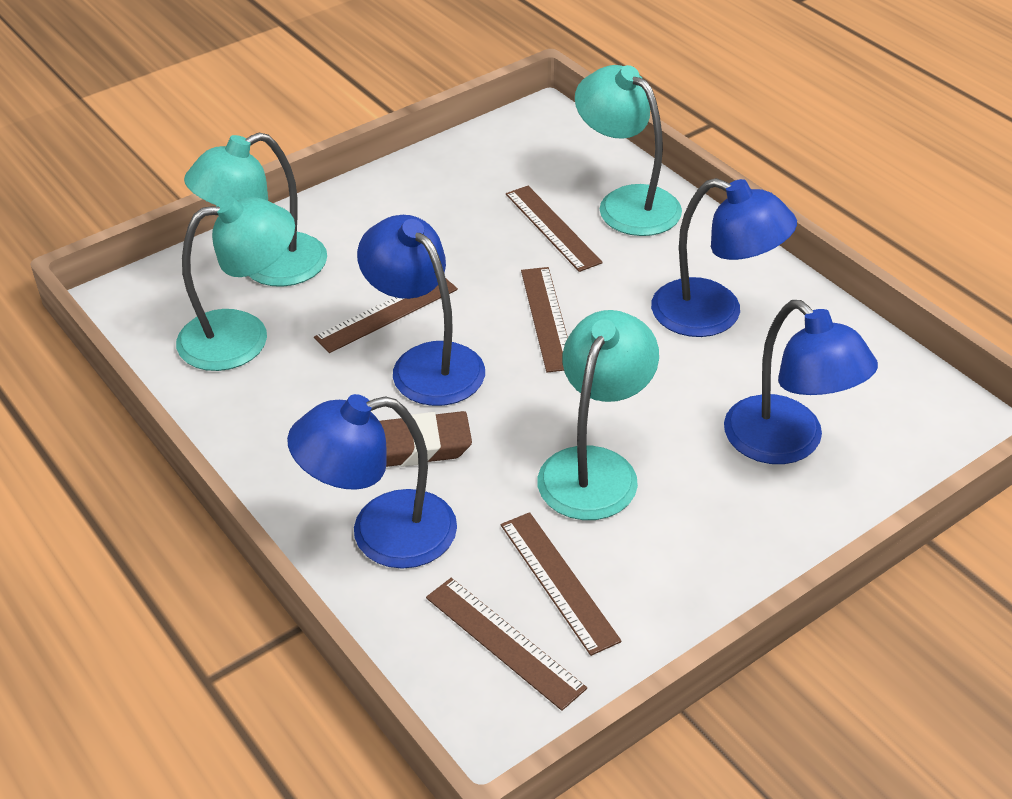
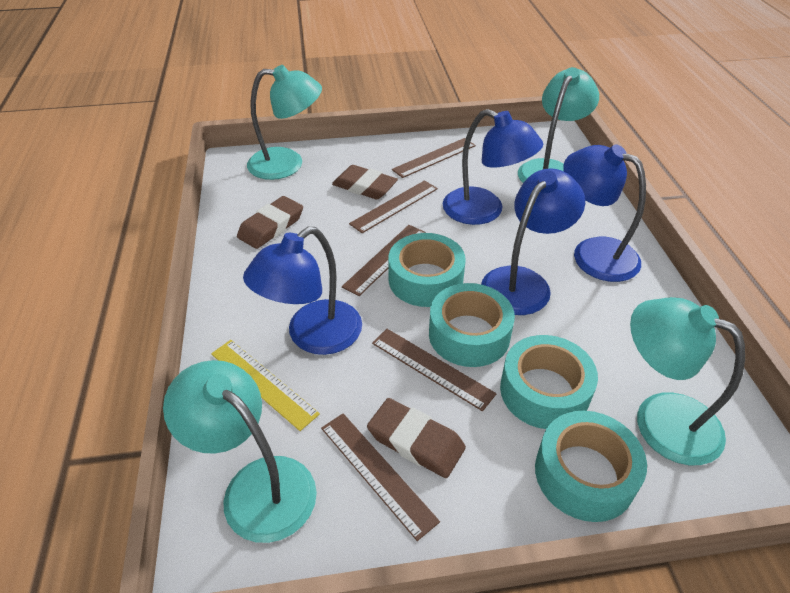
brown eraser: [379,411,472,467] = 1 -> [237,196,303,249] [332,165,398,199] [367,398,466,478] = 3
turquoise tape: none = 0 -> [388,233,466,307] [429,283,515,367] [500,335,598,429] [535,411,647,522] = 4
yellow ruler: none = 0 -> [211,340,320,431] = 1

